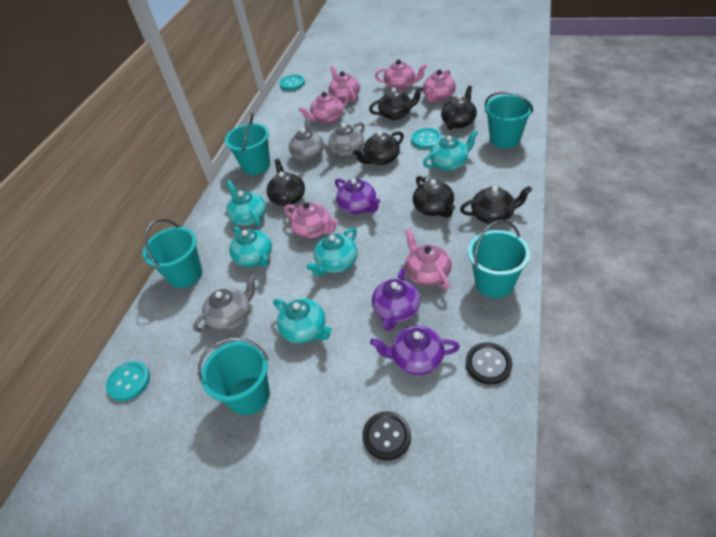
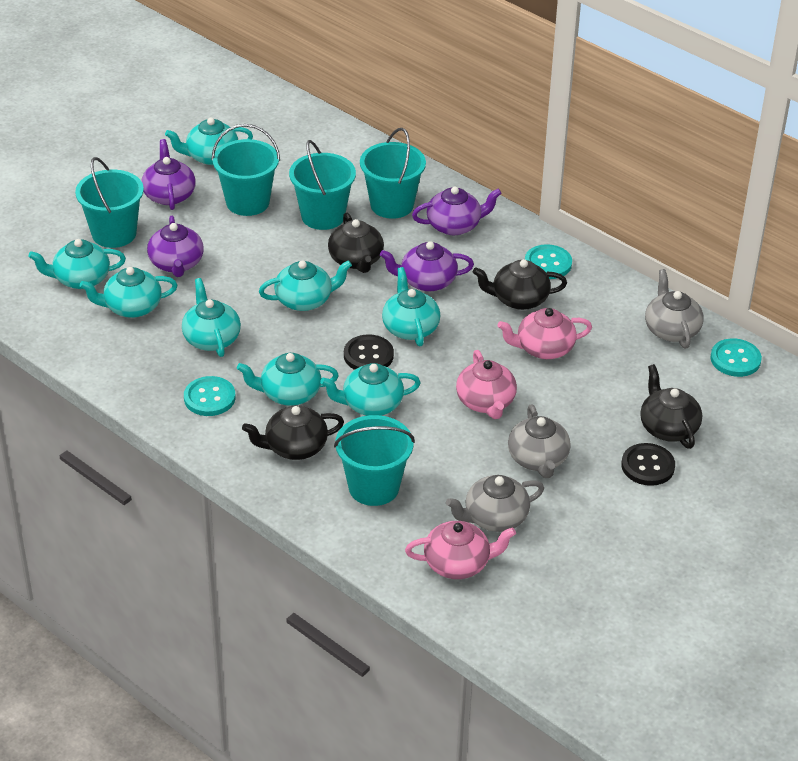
black teapot: [266,159,305,210] [353,131,404,165] [369,87,423,120] [413,176,455,218] [441,86,477,130] [460,186,532,224] = 6 -> [242,405,344,460] [328,213,384,273] [473,259,567,310] [640,364,702,449] = 4
pink teapot: [284,202,338,238] [299,92,349,123] [329,66,360,102] [375,59,427,91] [405,229,452,290] [423,69,456,102] = 6 -> [405,521,516,579] [456,350,517,419] [497,308,592,359] = 3
purple teapot: [335,178,380,214] [370,326,460,375] [372,268,420,331] = 3 -> [142,139,196,210] [147,216,204,277] [380,241,474,292] [412,187,502,235] = 4
turquoise teapot: [226,180,266,227] [229,226,272,267] [273,298,332,343] [306,228,357,276] [423,130,478,171] = 5 -> [28,239,126,289] [80,267,178,318] [165,118,253,165] [182,278,241,357] [237,353,339,406] [259,260,352,311] [320,363,421,416] [382,267,440,346] = 8

